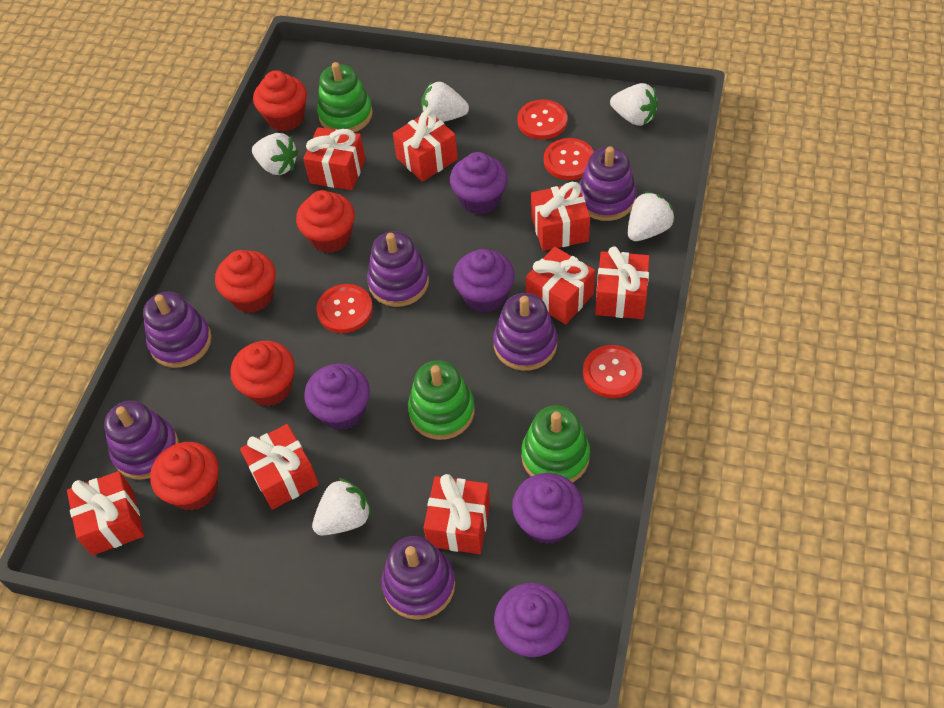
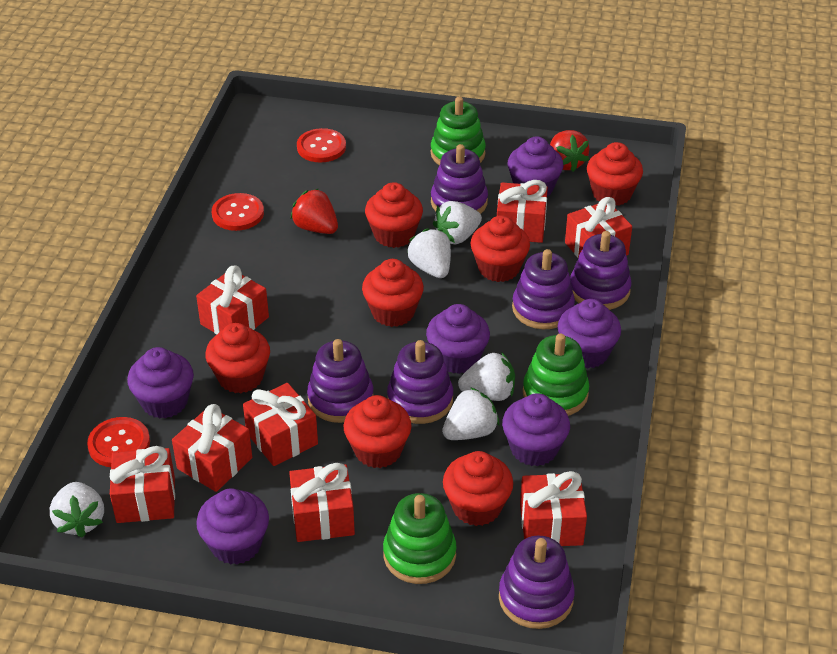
purple cupcake: [304,364,370,431] [450,152,508,215] [453,249,515,313] [494,583,570,658] [512,473,583,544] = 5 -> [127,347,194,419] [196,488,269,565] [426,304,490,374] [502,393,570,466] [508,136,563,196] [558,299,621,368] = 6
red button: [316,284,373,333] [517,100,567,140] [544,138,594,180] [583,345,642,398] = 4 -> [87,417,150,467] [212,193,264,231] [297,128,346,162] = 3
red cupcake: [150,442,219,510] [215,250,276,313] [230,341,295,406] [253,70,307,132] [296,190,355,253] = 5 -> [205,323,270,393] [344,395,411,468] [362,259,424,327] [365,182,423,248] [443,451,513,526] [470,215,530,282] [587,142,643,206] = 7
red strawberry: none = 0 -> [290,189,338,234] [550,130,590,172] = 2

